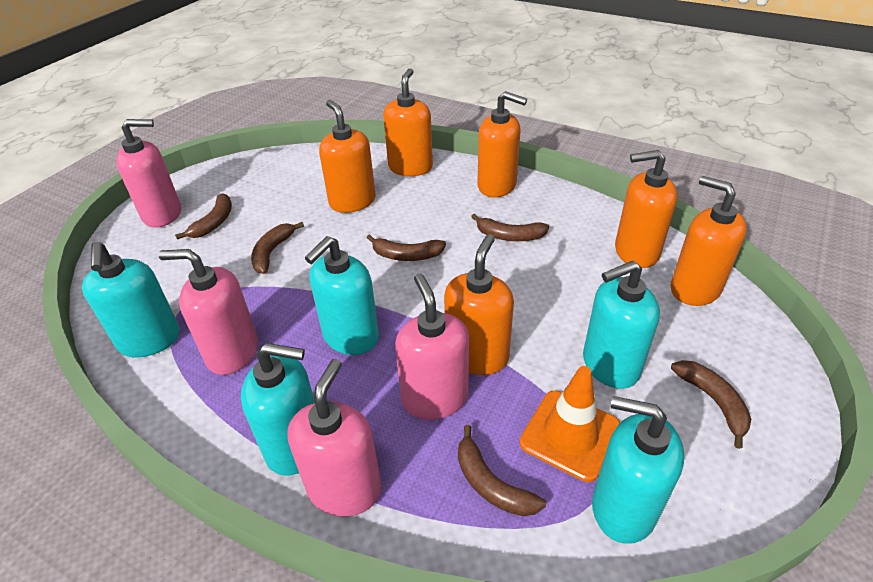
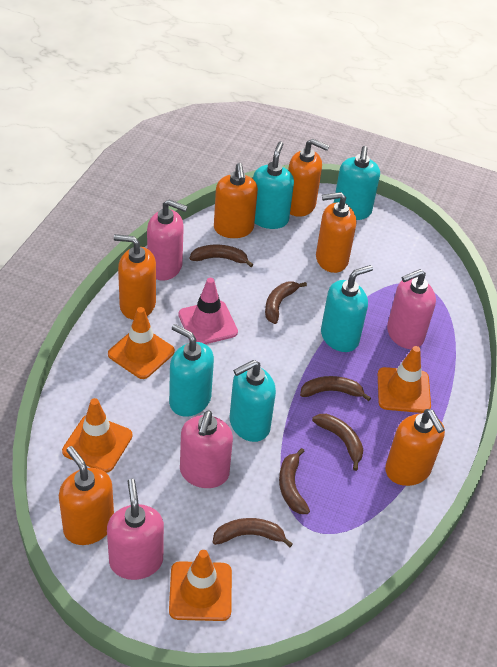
orange traffic cone: [520,366,620,482] = 1 -> [62,398,132,473] [108,307,175,379] [169,550,232,621] [378,346,431,413] = 4
pink traffic cone: none = 0 -> [178,278,238,344] = 1

